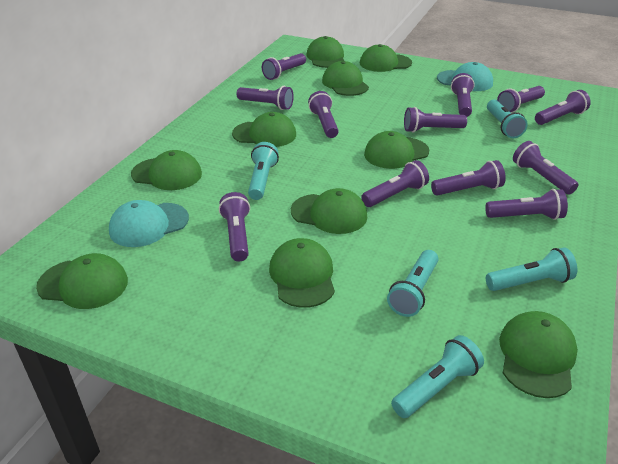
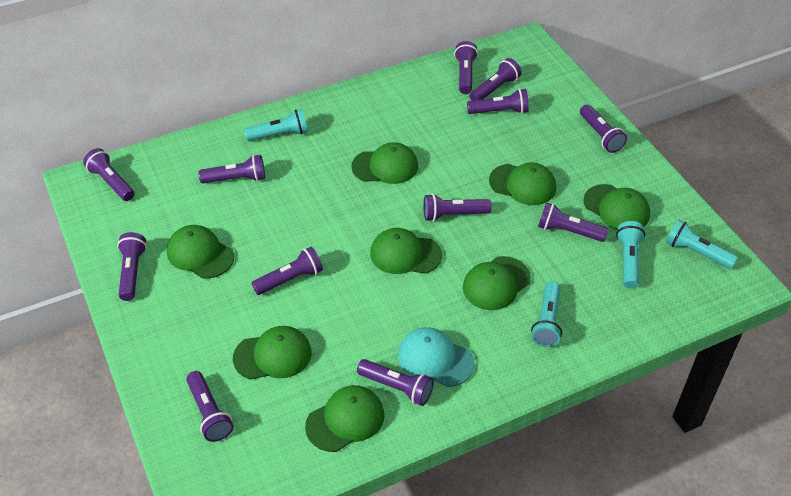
green cap: [36,253,128,309] [131,150,202,190] [232,112,296,147] [269,238,335,308] [291,188,367,234] [307,36,344,68] [322,61,369,96] [360,44,412,72] [364,131,429,169] [499,311,578,398] = 10 -> [167,225,234,279] [233,326,312,380] [305,385,384,452] [351,142,418,184] [370,228,442,274] [463,256,531,310] [489,163,556,205] [583,184,650,230] = 8
turquoise cap: [109,200,189,247] [437,62,493,91] = 2 -> [398,327,474,387] = 1
turquoise flashlight: [248,142,279,200] [387,250,438,317] [391,335,484,418] [486,247,577,291] [487,99,528,138] = 5 -> [244,109,308,141] [531,281,562,347] [616,221,645,288] [666,219,738,269] = 4

